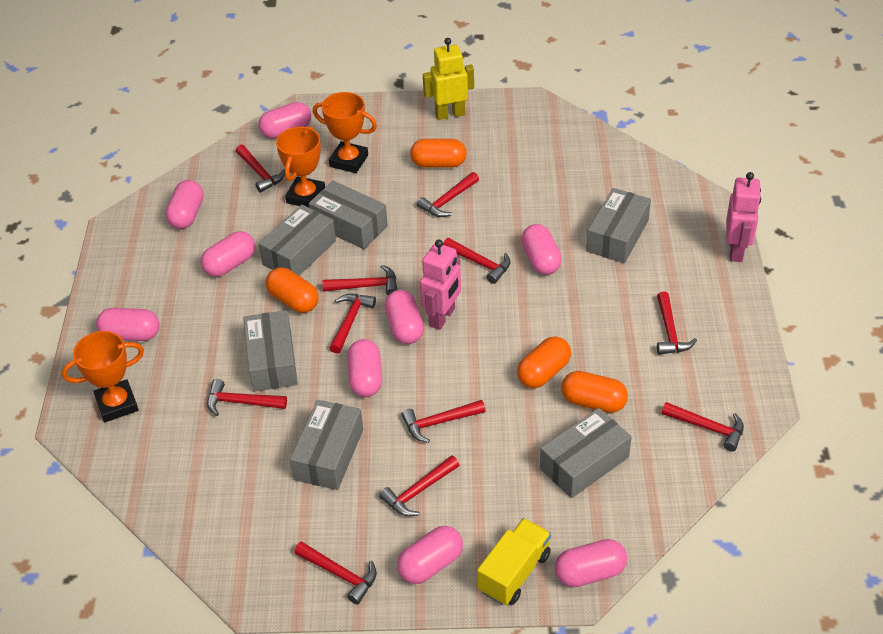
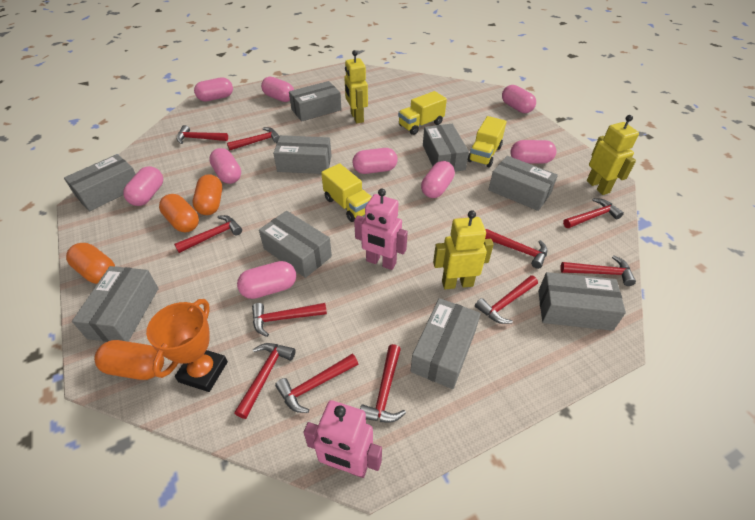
grey box: [243,310,298,392] [259,205,336,275] [290,400,363,490] [309,181,388,249] [540,408,632,498] [586,188,651,263] = 6 -> [64,154,136,211] [72,266,159,342] [259,211,332,278] [273,135,332,174] [289,81,342,121] [410,298,481,389] [423,124,469,172] [489,156,558,211] [538,272,626,331] = 9
orange trophy: [62,331,144,422] [276,126,325,207] [313,92,377,173] = 3 -> [146,299,228,392] = 1
yellow robot: [423,38,474,120] = 1 -> [344,50,368,123] [433,210,494,289] [587,115,639,195] = 3
yellow truck: [477,518,551,605] = 1 -> [321,163,372,222] [398,91,447,135] [468,116,507,167] = 3

